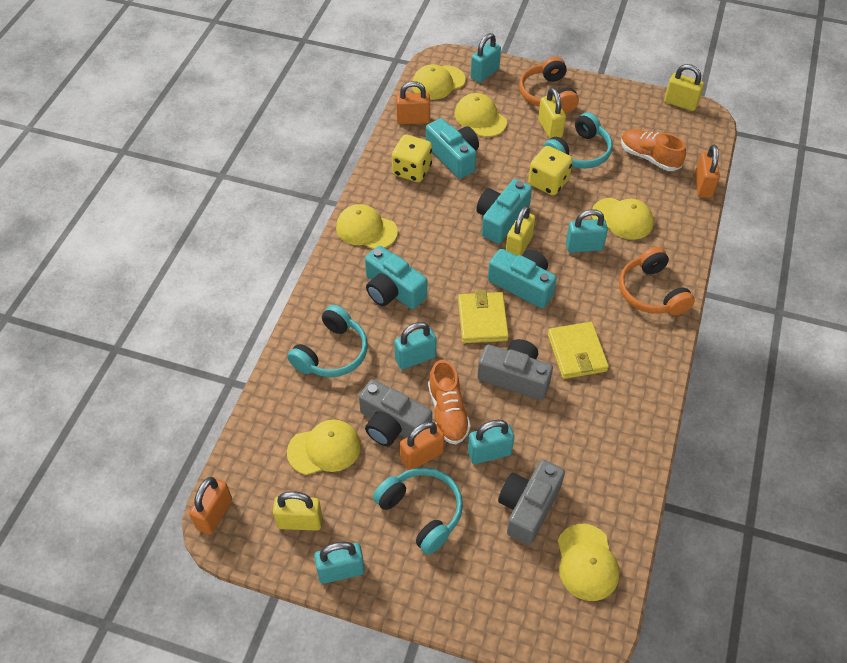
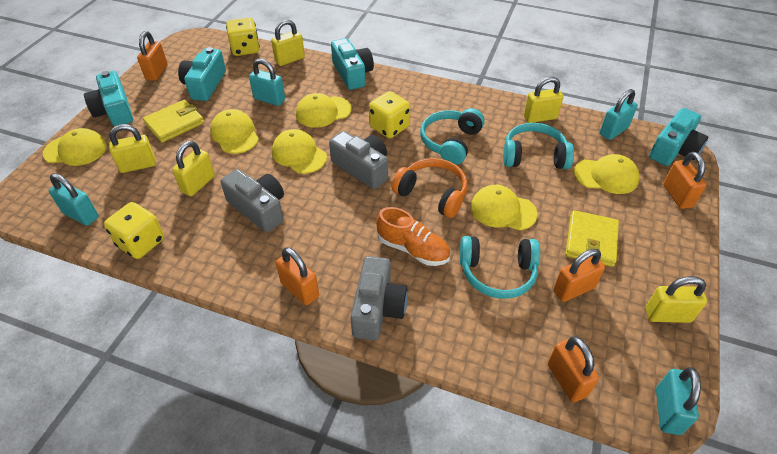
orange headphones: [519,56,579,113] [619,247,695,315] = 2 -> [391,158,468,218] = 1
orange padlock: [189,477,232,535] [396,81,430,124] [400,421,444,470] [695,145,720,198] = 4 -> [137,31,168,81] [276,247,319,305] [548,337,599,402] [553,249,605,302] [663,152,706,209] = 5
orange shoe: [428,360,471,444] [621,129,686,171] = 2 -> [376,207,450,266] = 1
turquoise padlock: [314,542,365,584] [394,322,436,370] [468,420,514,464] [471,33,501,83] [566,209,608,253] = 5 -> [49,173,99,226] [249,58,285,106] [600,89,638,140] [656,367,701,435] = 4
yellow dice: [392,135,432,182] [528,146,573,195] = 2 -> [104,202,164,259] [226,17,260,56] [369,91,410,138] = 3
yellow padlock: [273,491,323,531] [506,206,535,256] [538,88,566,139] [664,64,704,111] = 4 -> [109,124,156,173] [172,141,215,196] [271,19,305,66] [524,77,564,123] [646,276,707,323] = 5

